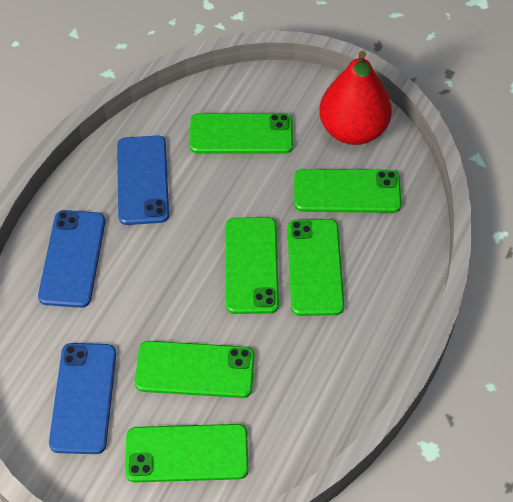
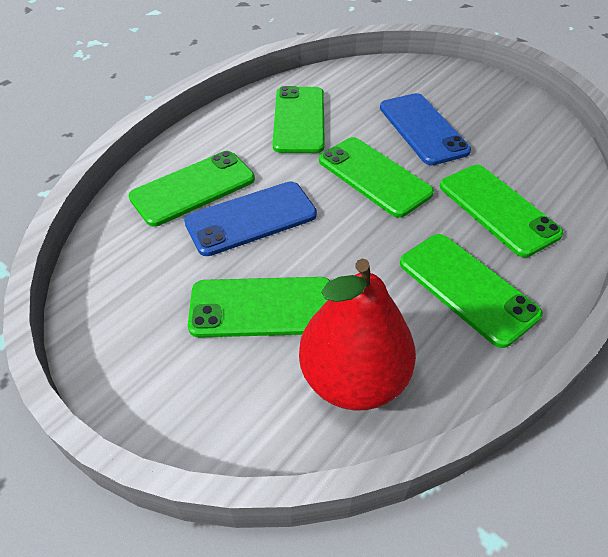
blue phone: [38,210,105,308] [49,343,116,454] [117,136,169,225] = 3 -> [184,181,317,256] [380,93,471,165] = 2

